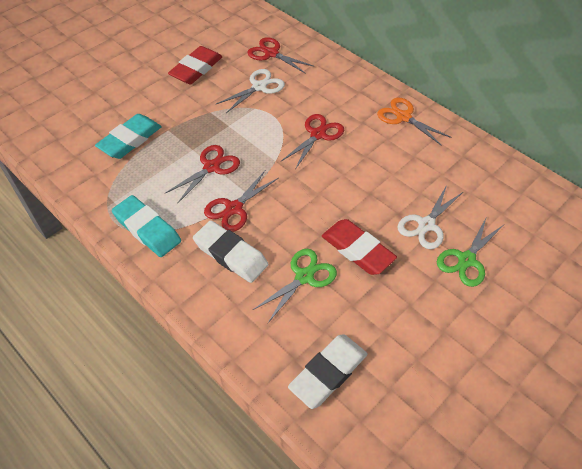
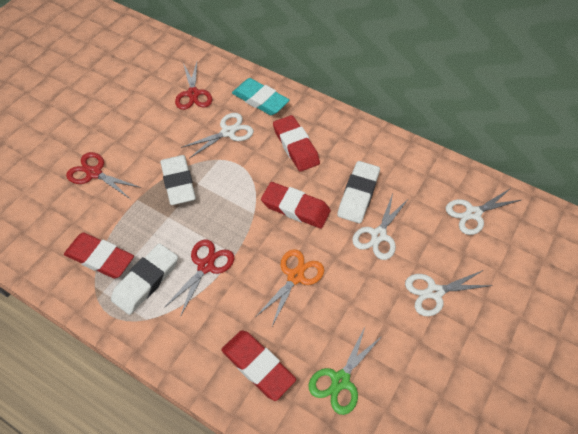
green scissors: [253,249,337,324] [437,216,504,287] = 2 -> [308,325,382,415] = 1
red eraser: [168,46,222,84] [322,219,397,275] = 2 -> [64,232,134,279] [221,330,296,401] [261,182,331,229] [273,115,320,172] = 4
red scissors: [165,145,240,204] [204,171,278,232] [247,37,315,74] [281,114,344,169] = 4 -> [66,152,141,199] [164,239,235,317] [175,62,212,110] = 3
turquoise eraser: [95,114,162,159] [112,195,181,257] = 2 -> [232,78,290,115] = 1
white eraser: [193,220,269,283] [288,334,368,409] = 2 -> [111,243,178,315] [160,155,196,205] [337,161,380,223] = 3
white scissors: [216,69,285,113] [397,185,463,249] = 2 -> [181,113,254,159] [352,193,408,260] [405,270,493,316] [446,188,521,235] = 4

